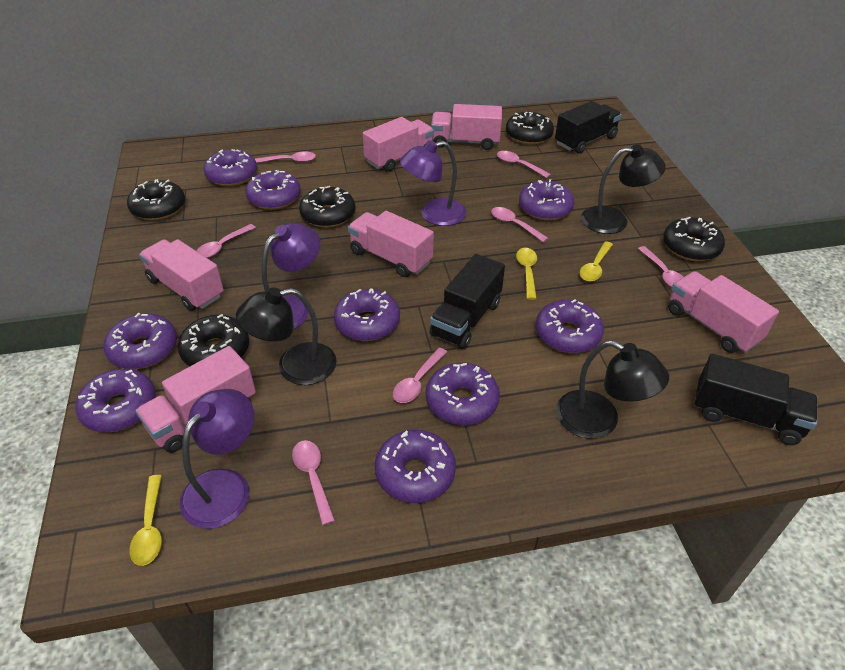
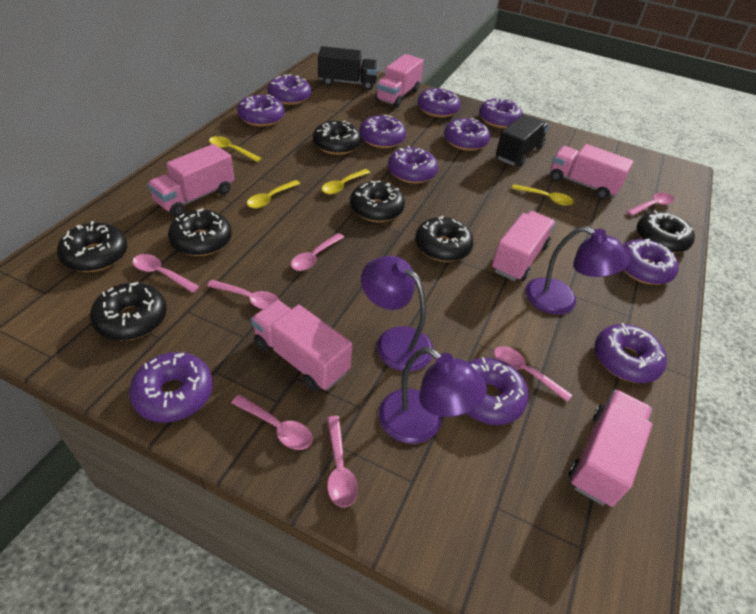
black donut: [127,179,185,220] [178,314,250,366] [299,186,355,228] [506,112,554,145] [663,217,725,261] = 5 -> [57,221,127,272] [90,282,167,341] [168,208,232,256] [313,121,361,155] [350,181,405,222] [415,216,474,262] [636,211,695,253] = 7
black lamp: [236,287,337,385] [556,340,669,439] [581,144,666,234] = 3 -> none = 0
black truck: [429,254,505,349] [555,101,622,154] [694,354,817,445] = 3 -> [318,46,378,90] [496,114,549,167] = 2
purple donut: [76,369,156,432] [104,313,177,369] [204,149,257,186] [245,170,301,210] [334,288,400,341] [375,430,456,503] [426,363,500,425] [519,179,574,221] [536,299,604,353] = 9 -> [129,352,213,423] [237,94,284,126] [267,74,311,105] [359,115,406,148] [388,146,438,184] [418,88,460,118] [444,118,490,151] [467,357,529,425] [479,98,523,128] [595,323,667,383] [623,239,679,285] = 11
yellow spoon: [129,475,162,566] [516,248,537,300] [580,241,613,282] = 3 -> [209,136,262,162] [247,180,300,208] [322,169,370,194] [512,184,574,206] = 4

